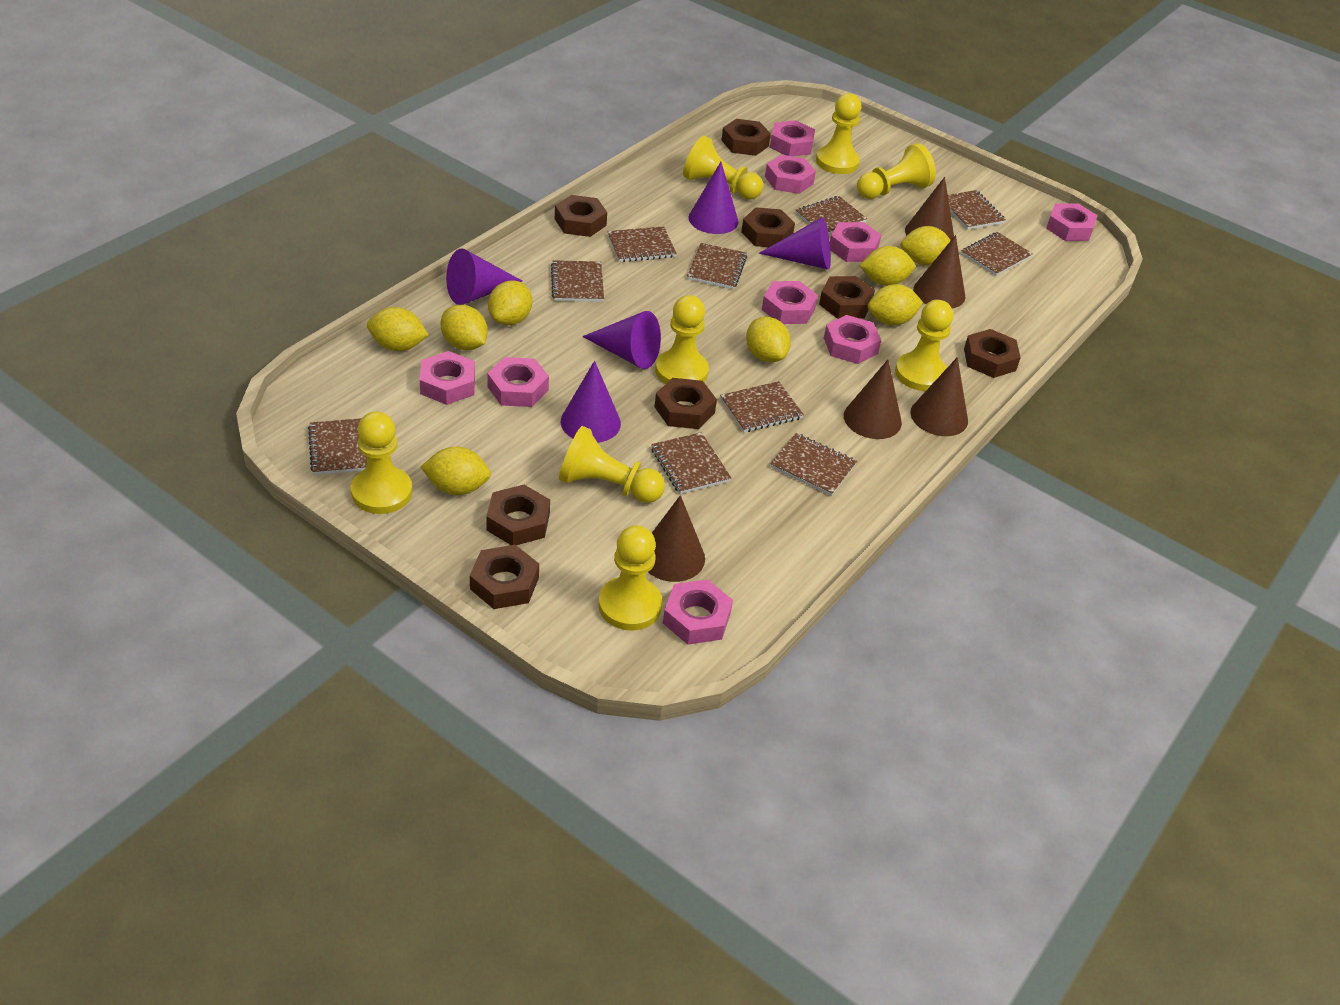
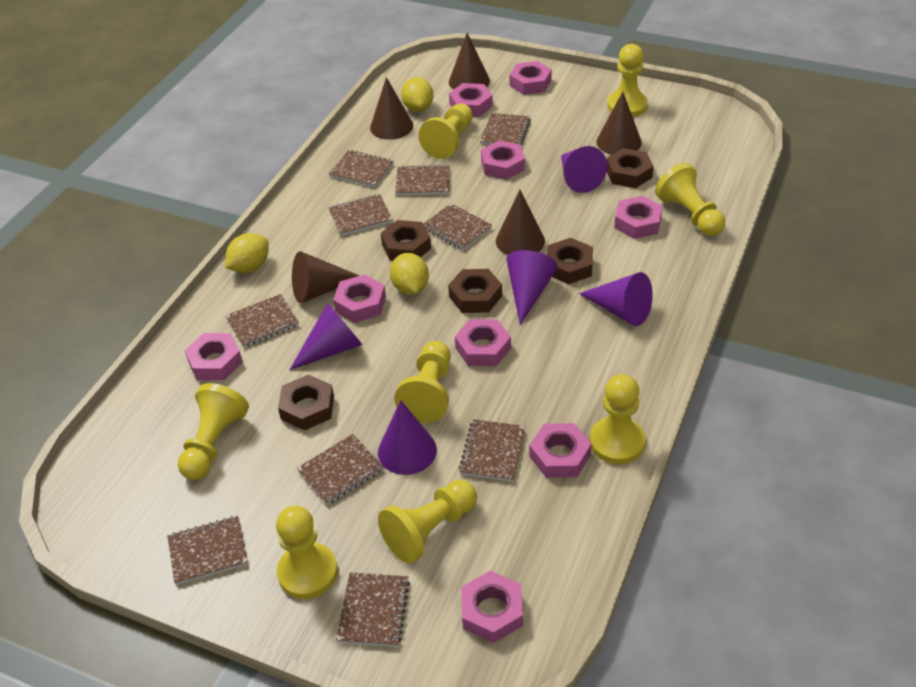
brown nut: [470,545,539,609] [486,485,550,545] [555,195,607,237] [655,378,717,429] [721,119,771,156] [741,207,795,247] [819,276,875,319] [964,329,1021,378] = 8 -> [278,375,334,430] [381,220,431,260] [448,269,502,313] [547,238,593,284] [606,148,654,188] = 5
yellow lemon: [367,307,428,351] [421,447,491,495] [441,305,488,350] [488,280,532,325] [746,317,791,362] [860,246,915,286] [868,284,923,325] [901,226,951,265] = 8 -> [225,233,269,273] [390,253,429,295] [401,77,433,112] = 3

